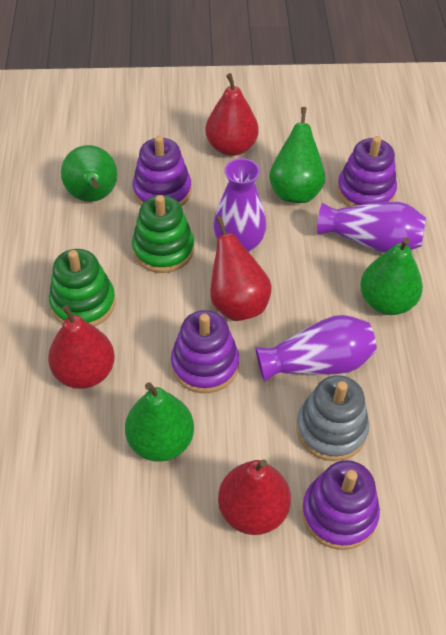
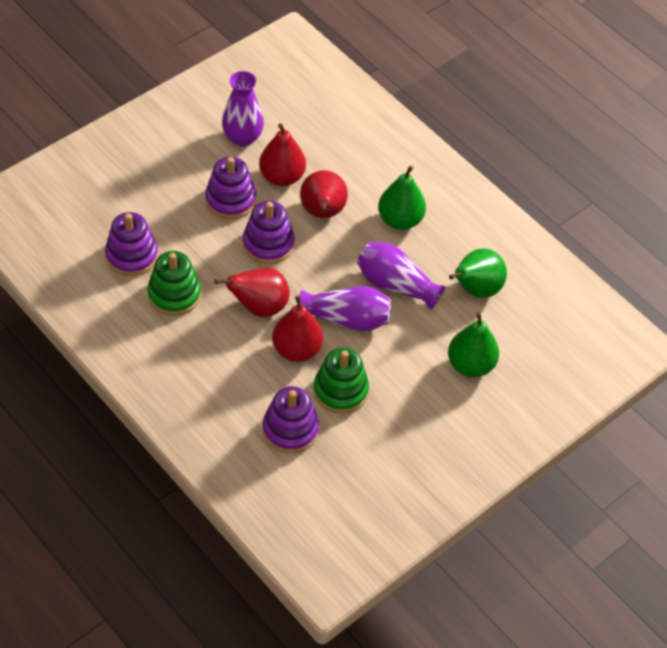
green pear: [61,145,117,202] [125,382,194,462] [269,107,325,203] [360,237,423,315] = 4 -> [378,165,426,230] [448,312,499,377] [449,249,507,298] = 3
grey stacking toy: [296,375,369,461] = 1 -> none = 0

